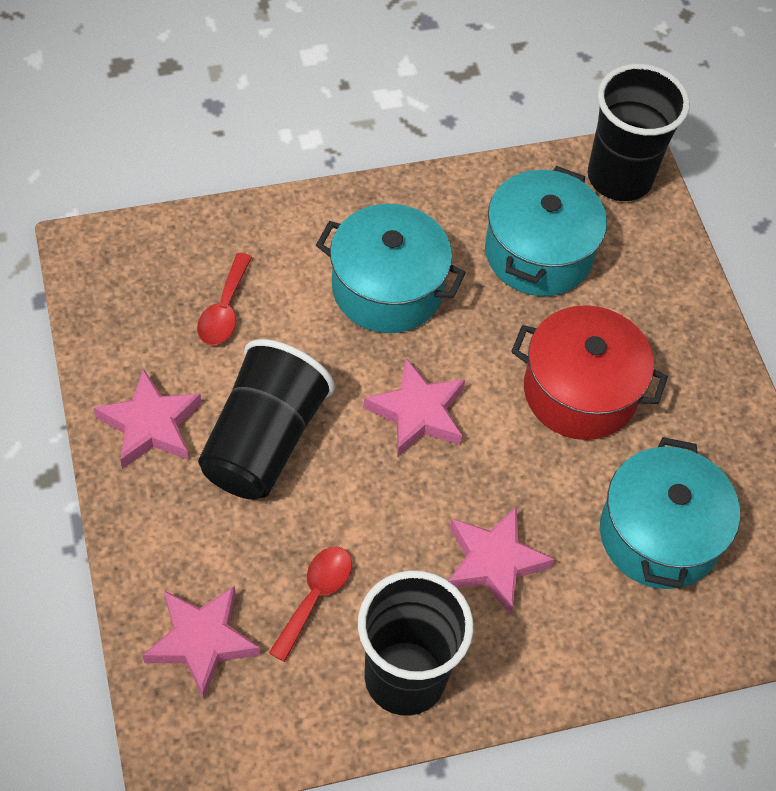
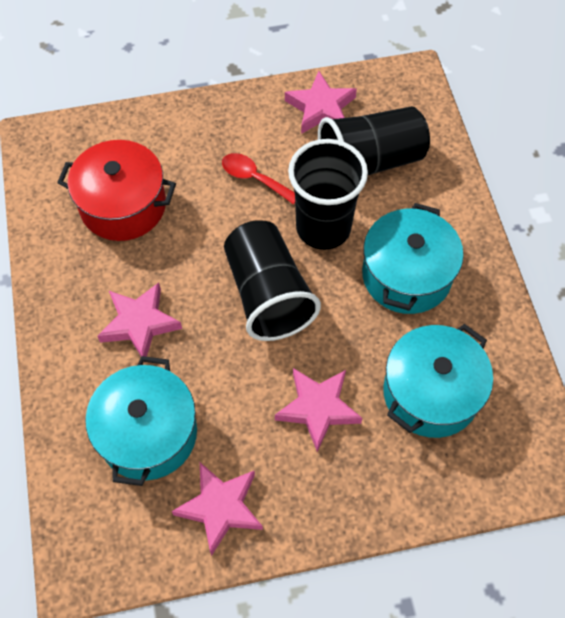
red spoon: [197,253,252,345] [269,546,352,662] = 2 -> [222,153,295,205] = 1

